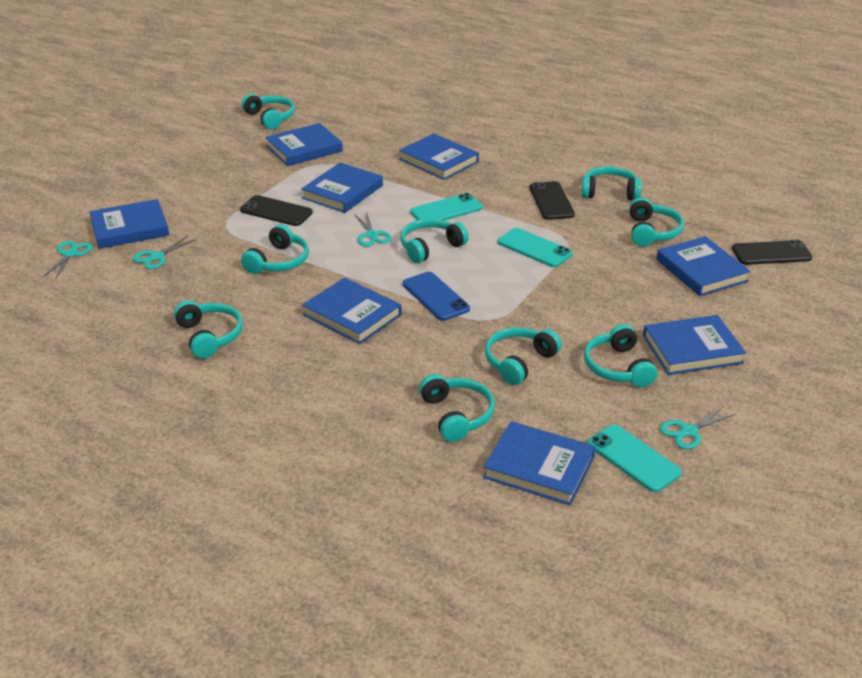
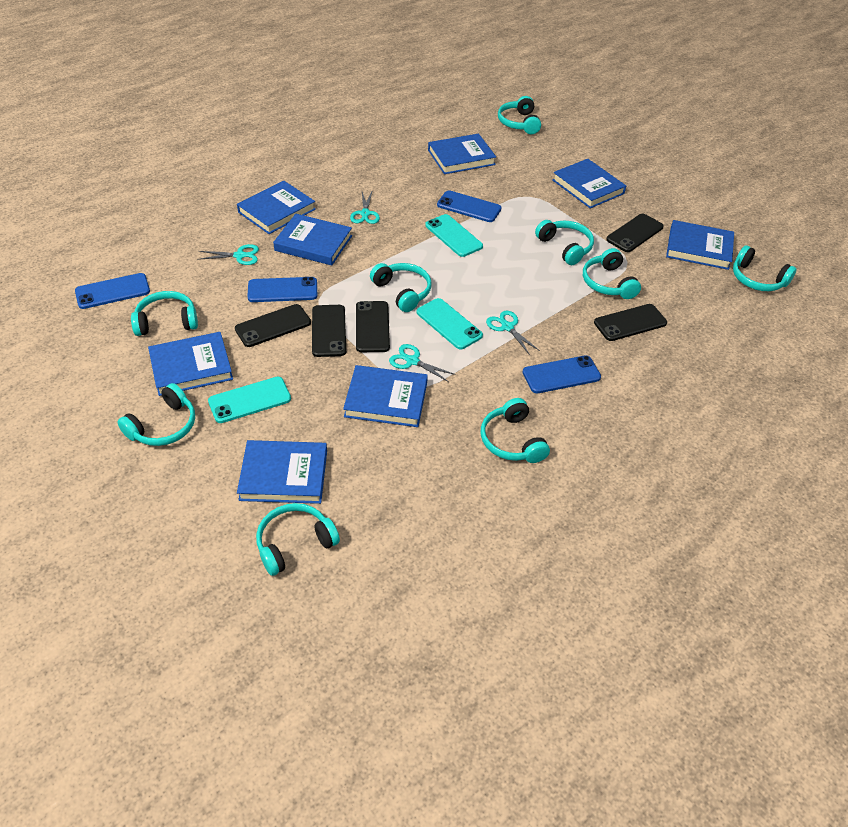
black phone: [240,195,313,226] [530,181,575,220] [732,240,812,265] = 3 -> [235,304,311,347] [312,305,346,357] [356,301,390,352] [594,304,667,341] [606,214,664,252] = 5
blue phone: [403,272,470,321] = 1 -> [75,273,150,309] [247,277,317,302] [437,190,501,222] [522,356,601,393] = 4

